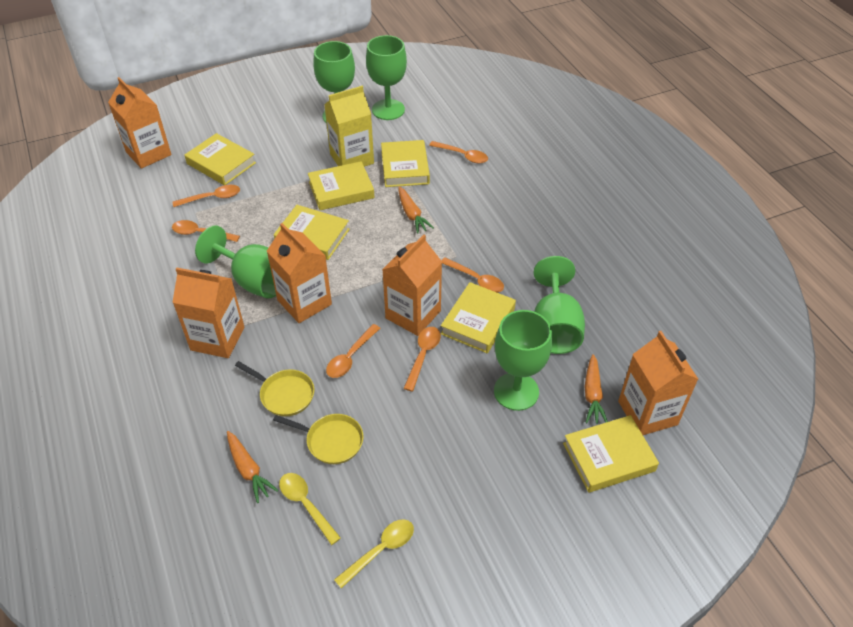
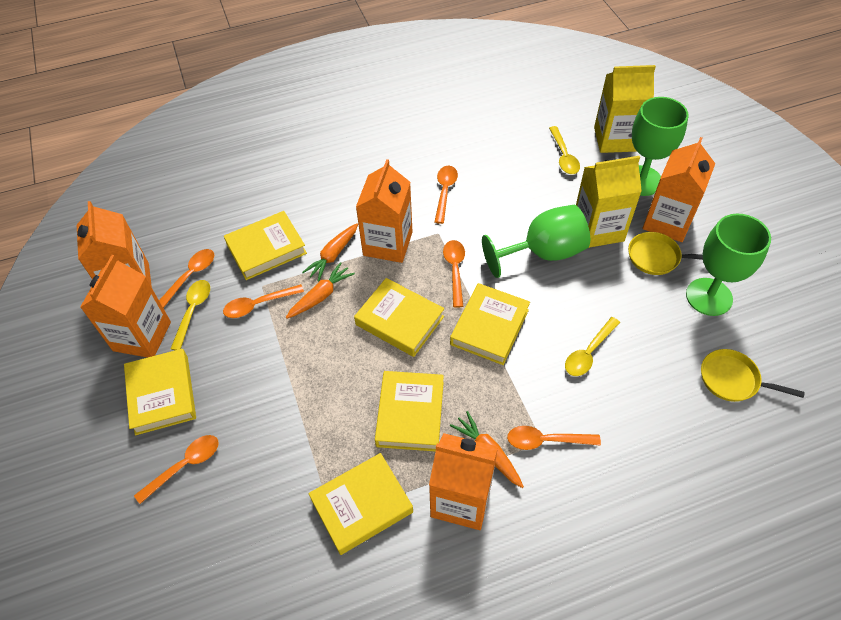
green goblet: [195,226,276,298] [313,41,355,123] [366,35,407,120] [494,310,552,411] [534,256,585,354] = 5 -> [482,205,590,278] [632,97,688,196] [686,214,771,316] = 3
yellow carton: [324,86,374,167] = 1 -> [576,156,642,248] [594,65,656,153] = 2
yellow spoon: [279,473,341,545] [334,519,414,589] = 2 -> [170,280,210,350] [549,126,580,174] [565,317,620,376] = 3

